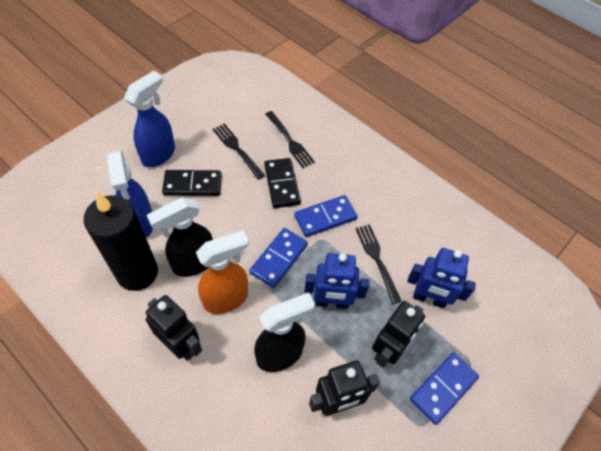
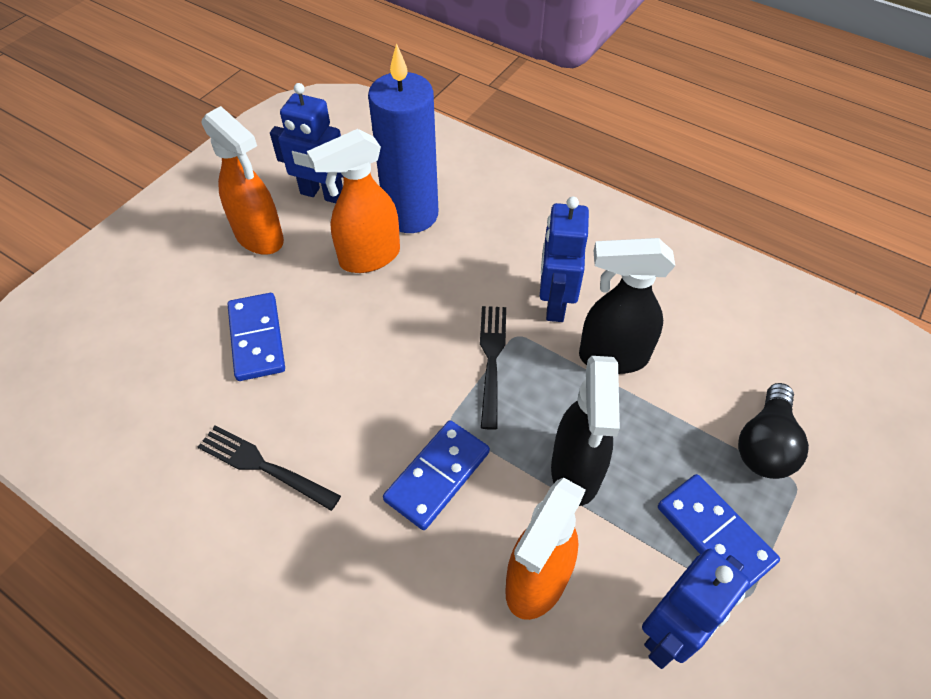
black candle: [84,192,158,291] = 1 -> none = 0
black domino: [162,170,222,196] [264,158,301,208] = 2 -> none = 0
black fork: [213,123,265,180] [265,111,315,168] [355,224,402,304] = 3 -> [198,425,341,511] [480,306,506,430] = 2
black light bulb: none = 0 -> [738,383,809,479] = 1
black robot: [146,295,202,361] [309,361,380,416] [372,301,425,368] = 3 -> none = 0
blue candle: none = 0 -> [368,43,438,233] = 1
blue robot: [304,253,369,309] [407,248,476,308] = 2 -> [270,83,343,203] [540,197,589,322] [642,549,750,669] = 3
blue spray bottle: [107,151,153,238] [124,71,175,167] = 2 -> none = 0
orange spray bottle: [196,230,249,314] = 1 -> [202,106,284,255] [307,129,400,273] [505,478,586,620] = 3

